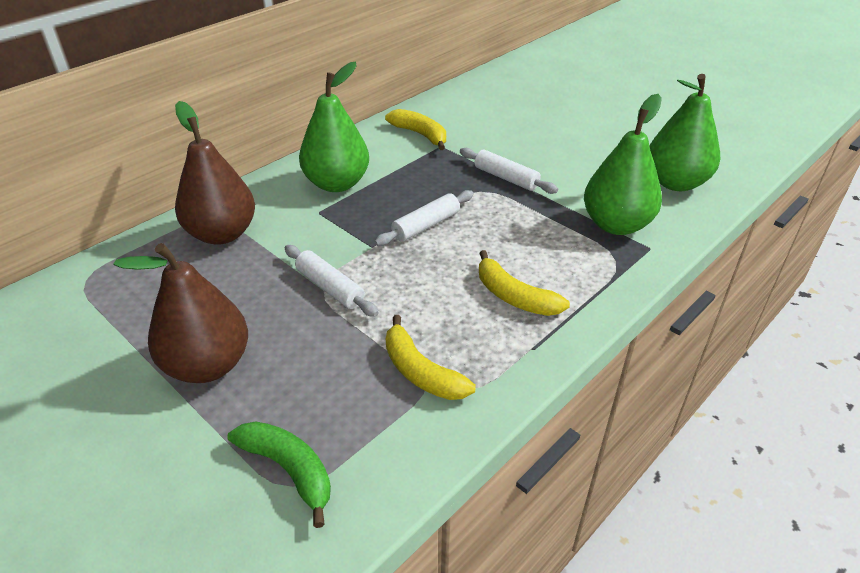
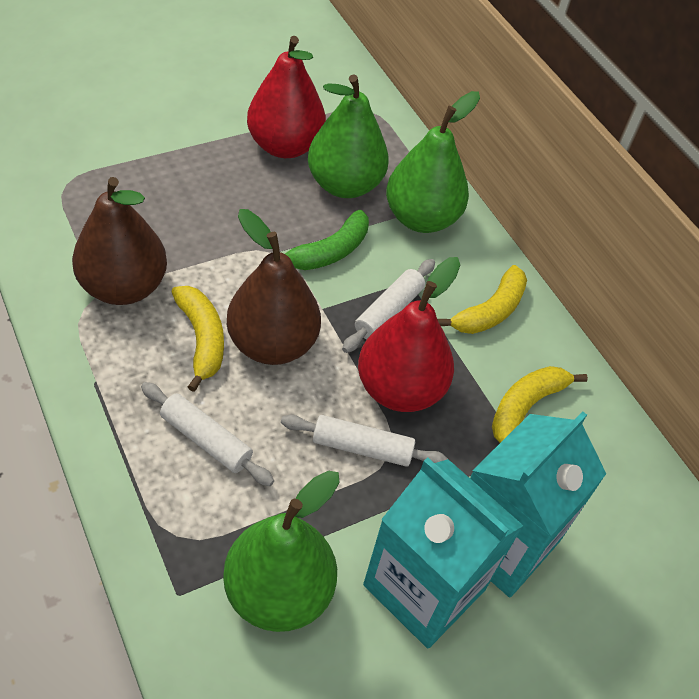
red pear: none = 0 -> [247,36,326,158] [358,257,460,412] = 2
turquoise carton: none = 0 -> [363,457,524,649] [470,411,606,597] = 2

